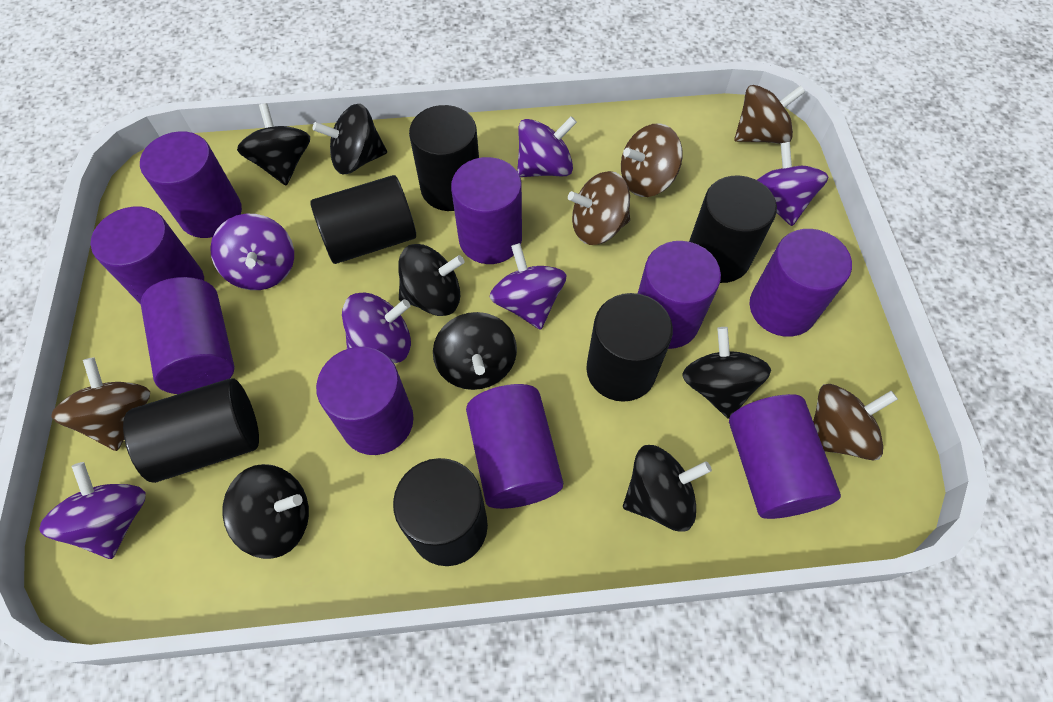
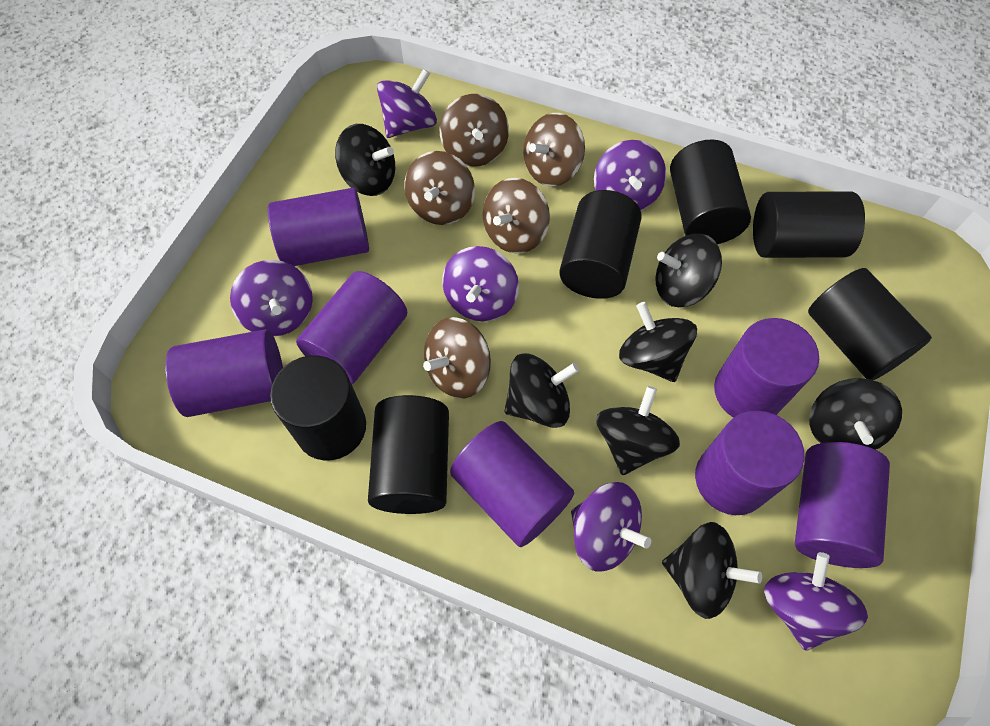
purple cylinder: [91,206,204,304] [140,131,242,238] [141,277,235,394] [316,347,414,455] [451,157,522,264] [466,384,563,509] [638,241,721,349] [729,394,841,519] [750,229,852,337] = 9 -> [165,329,283,417] [268,188,369,266] [296,271,407,384] [450,421,574,547] [695,411,804,515] [714,318,819,418] [795,442,890,568] = 7

